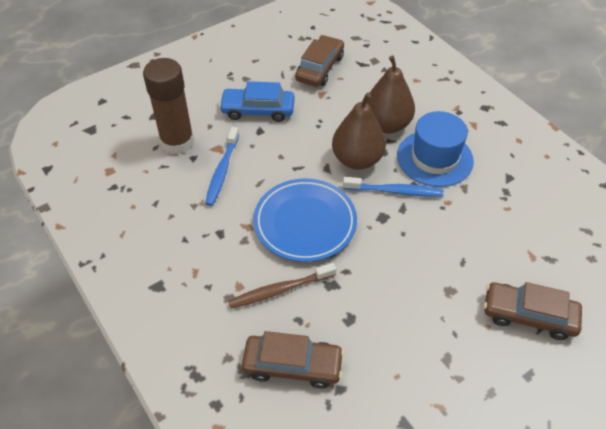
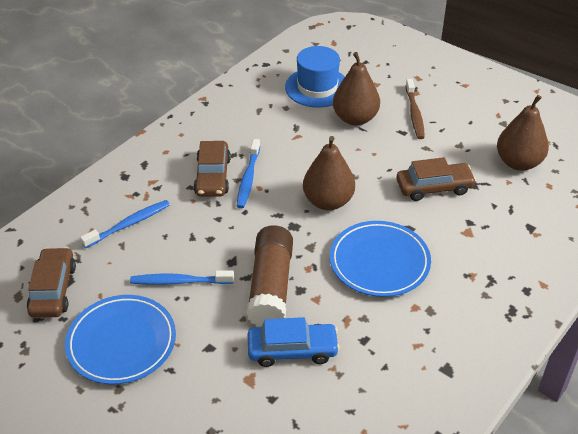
blue plate: [254,178,357,262] = 1 -> [65,295,176,385] [330,221,431,297] = 2
blue toothbrush: [205,127,239,206] [343,177,444,197] = 2 -> [80,200,170,248] [130,270,234,285] [237,139,260,208] = 3
brown pear: [332,93,386,170] [366,55,415,134] = 2 -> [303,136,355,210] [333,52,380,126] [497,95,549,171] = 3

